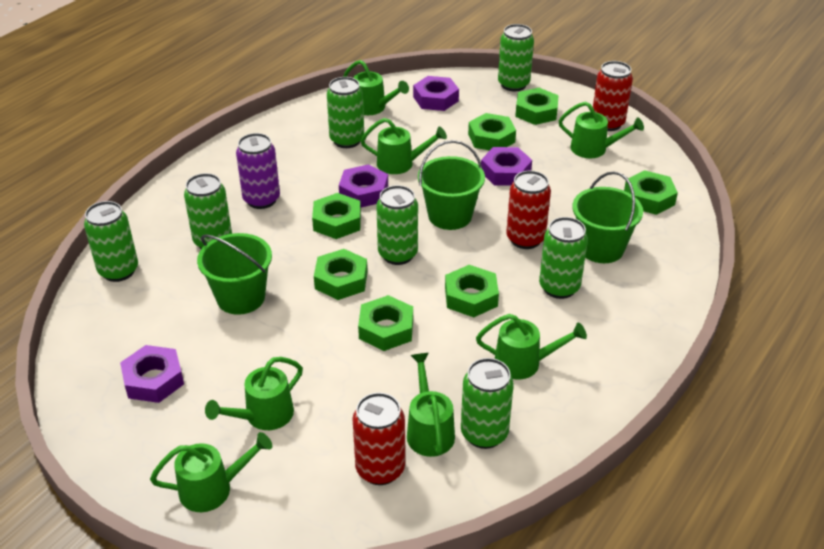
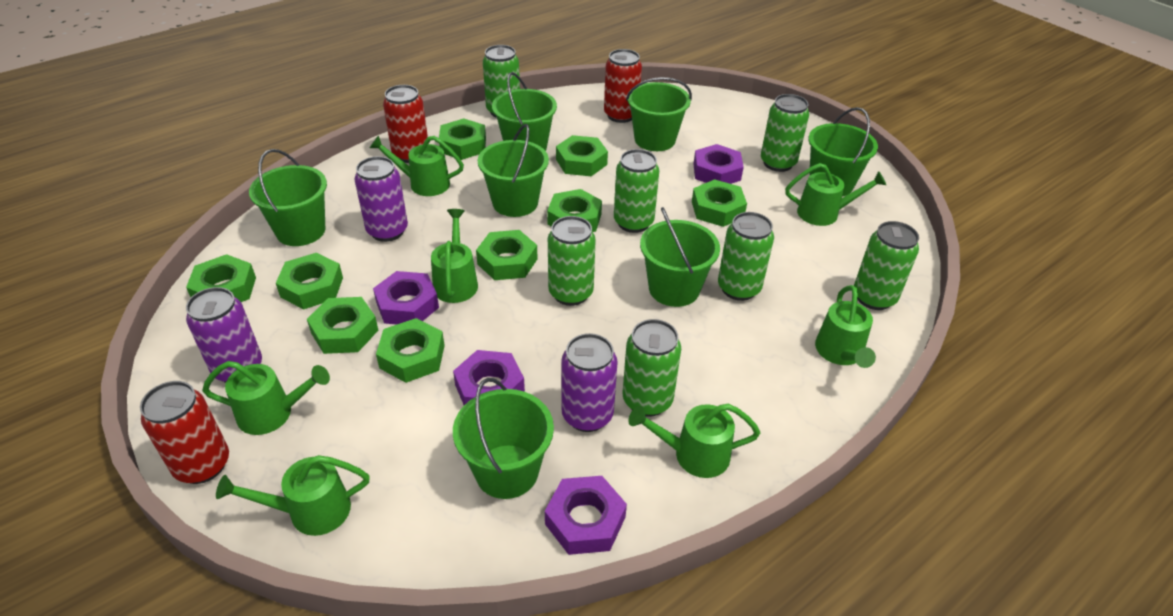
green bucket: [197,233,272,315] [418,140,485,230] [572,171,643,263] = 3 -> [249,149,327,246] [453,378,554,499] [478,124,549,217] [492,72,557,151] [626,77,692,151] [640,207,720,307] [808,107,878,196] = 7
green nut: [312,193,361,239] [314,249,368,300] [358,295,413,351] [445,265,499,317] [468,113,516,151] [515,88,559,125] [624,170,678,215] = 7 -> [186,254,256,302] [276,253,343,309] [307,297,378,354] [376,318,445,383] [439,118,486,160] [476,230,538,280] [547,189,602,232] [556,135,608,176] [692,179,747,227] = 9
purple can: [236,133,280,209] = 1 -> [186,287,262,383] [355,156,408,242] [561,333,618,432] = 3

